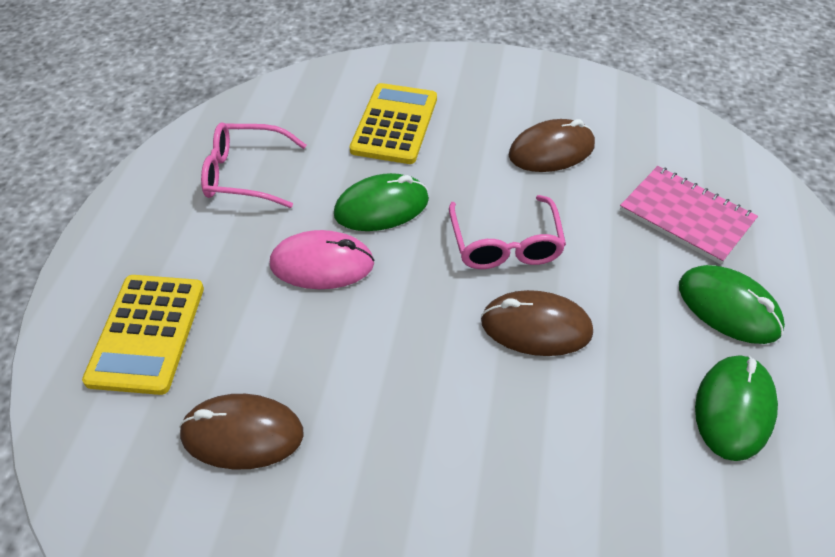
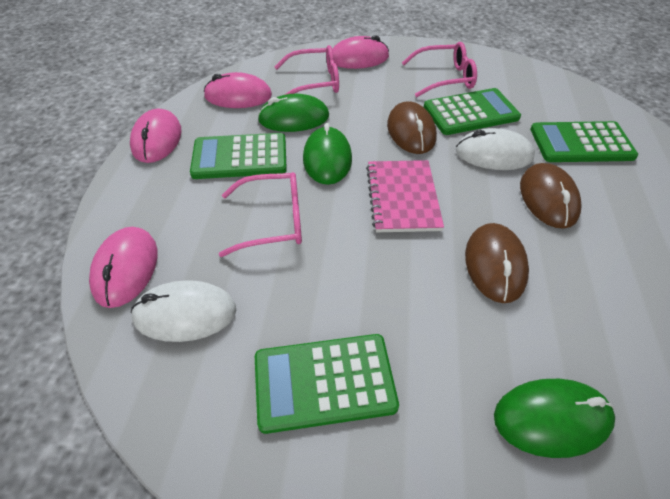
green calculator: none = 0 -> [190,133,287,179] [255,334,399,434] [424,88,521,135] [530,121,639,162] = 4
pink glasses: [201,123,306,208] [449,195,566,269] = 2 -> [219,172,302,257] [275,45,339,95] [402,42,477,97] = 3
pink mouse: [270,230,374,289] = 1 -> [89,227,158,308] [130,108,182,163] [204,72,272,108] [332,35,389,69] = 4
white mouse: none = 0 -> [131,280,236,342] [456,128,535,170] = 2
yellow calculator: [82,275,204,395] [350,83,437,164] = 2 -> none = 0

